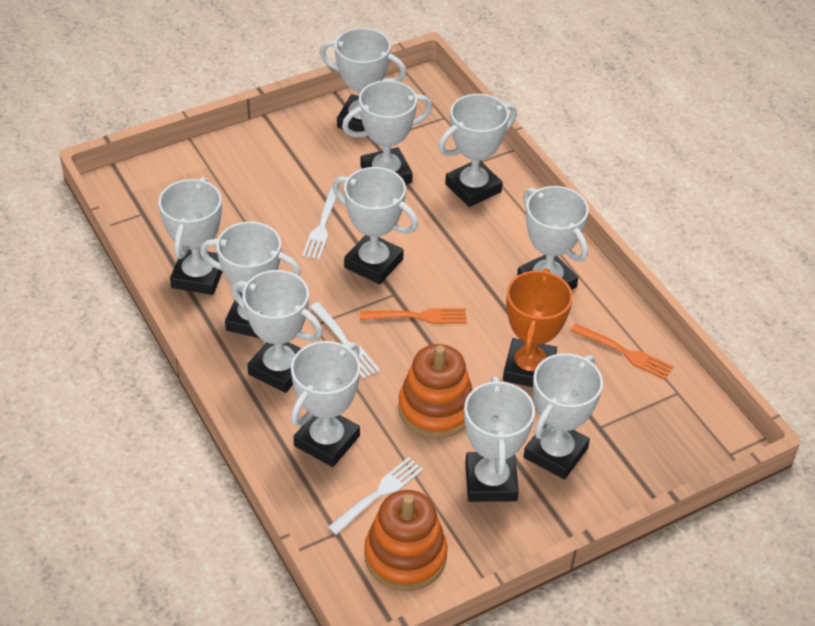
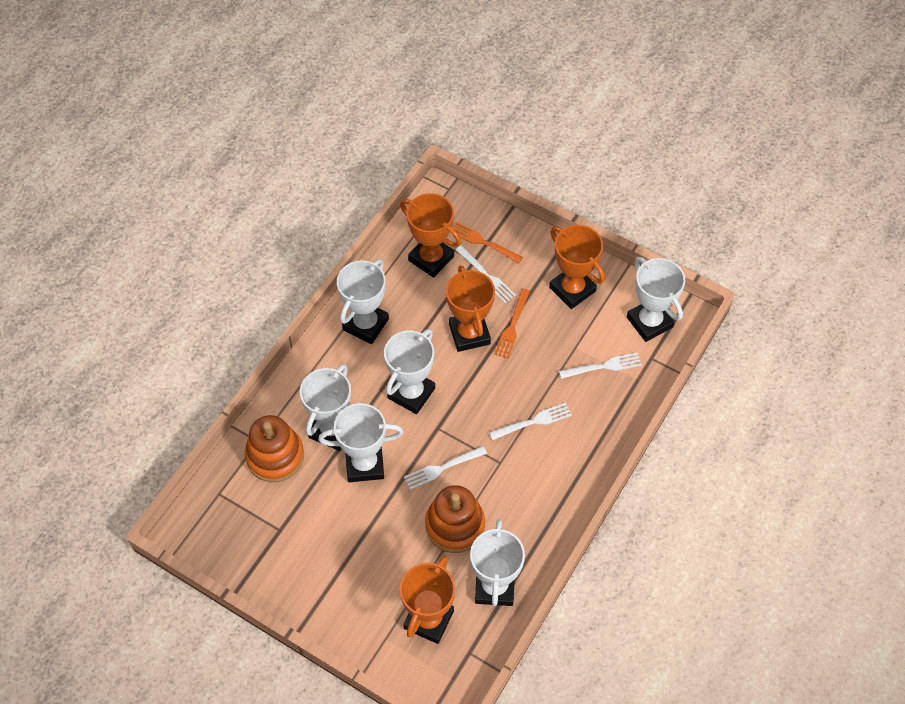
orange trophy: [503,268,573,387] = 1 -> [400,193,462,278] [400,555,455,644] [446,265,495,352] [549,225,605,309] = 4
white fork: [302,187,341,260] [310,302,380,379] [328,457,423,535] = 3 -> [404,446,487,490] [455,245,516,303] [489,403,572,440] [559,353,642,379] = 4
white trophy: [158,177,223,295] [200,221,301,338] [232,270,323,393] [291,341,360,467] [320,28,406,131] [332,167,418,285] [342,80,432,185] [438,94,517,207] [464,377,535,502] [517,186,589,290] [523,353,603,479] = 11 -> [300,364,351,451] [318,403,404,482] [337,259,389,344] [384,329,435,414] [470,519,525,606] [627,257,685,342] = 6

